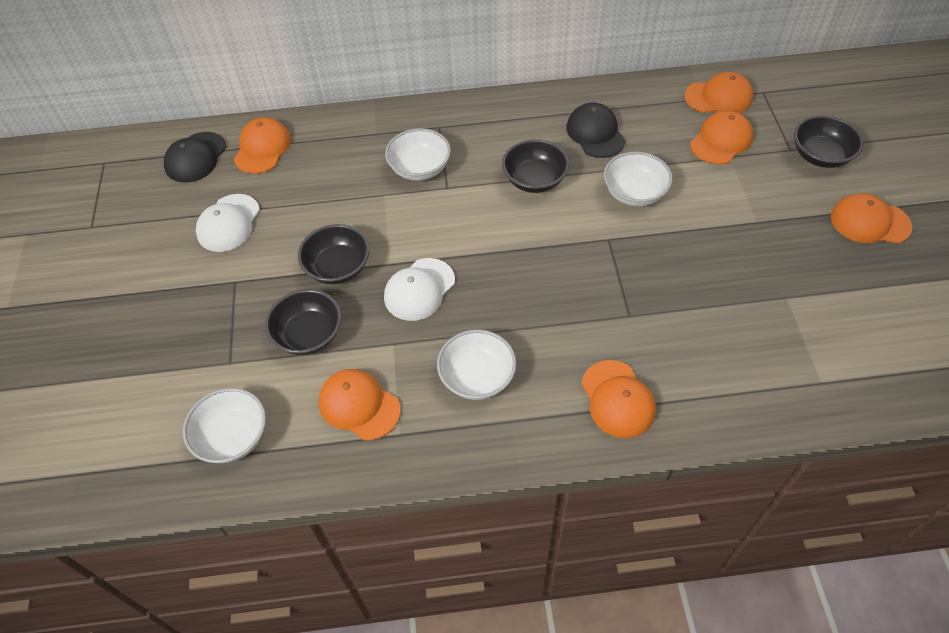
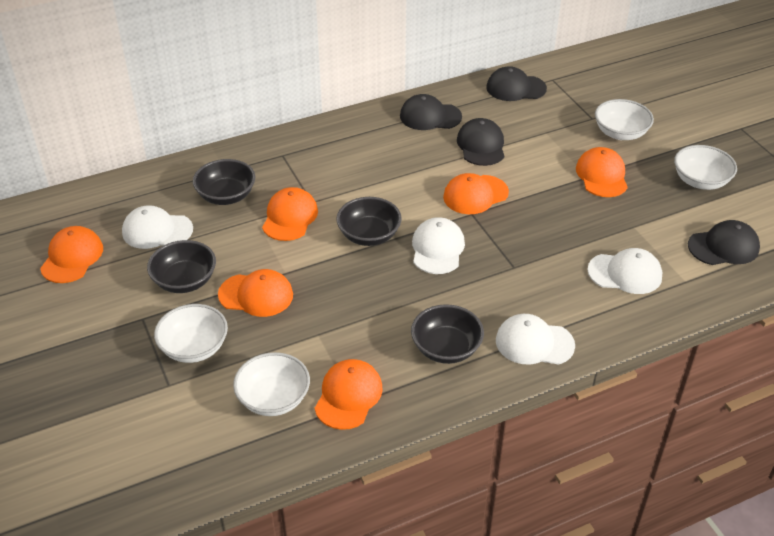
black cap: [164,132,226,183] [566,103,626,158] = 2 -> [400,94,462,130] [457,118,504,166] [486,66,547,101] [688,220,760,265] = 4
white cap: [196,194,260,252] [384,258,455,321] = 2 -> [122,205,193,249] [412,217,465,274] [496,314,575,365] [588,248,662,294] = 4

